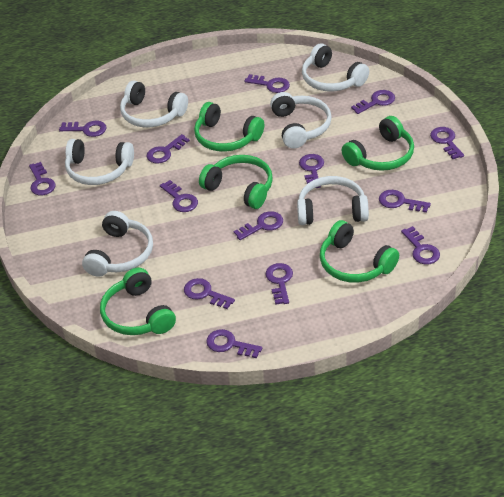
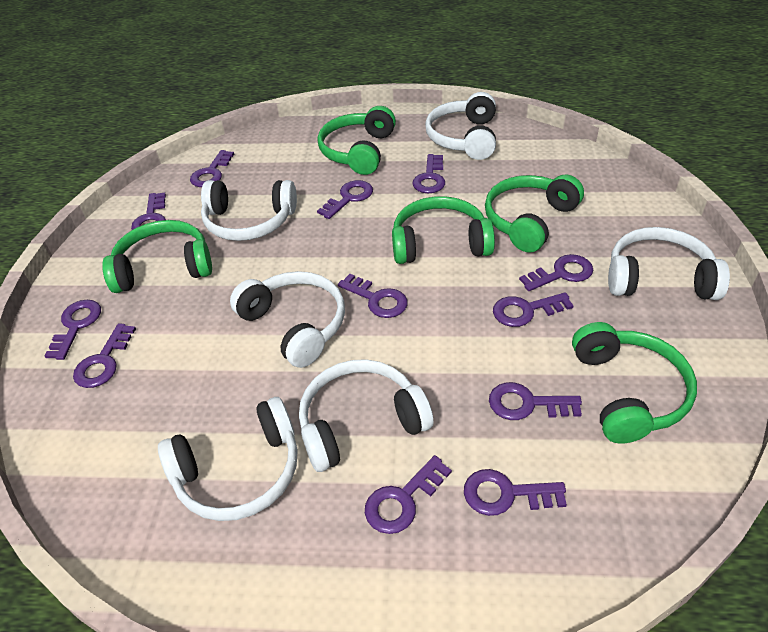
purple key: [29,162,56,195] [59,121,106,137] [147,134,190,164] [160,180,198,212] [184,278,235,309] [206,329,262,358] [234,211,283,240] [245,74,290,93] [265,263,293,305] [299,154,324,188] [351,90,395,114] [379,190,431,213] [401,226,440,264] [430,127,464,159] = 14 -> [44,300,101,360] [73,323,136,388] [131,193,166,230] [190,150,234,187] [317,180,373,219] [338,274,408,318] [365,455,452,534] [412,154,445,193] [464,469,567,516] [489,382,582,420] [493,292,574,327] [519,254,593,291] = 12

